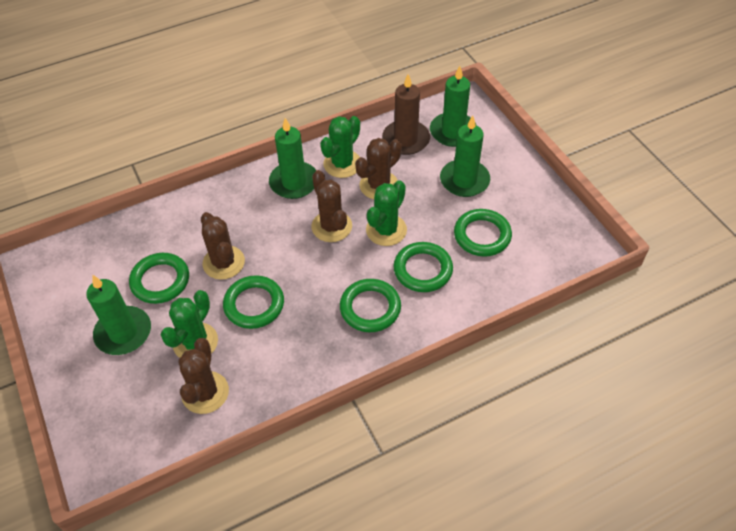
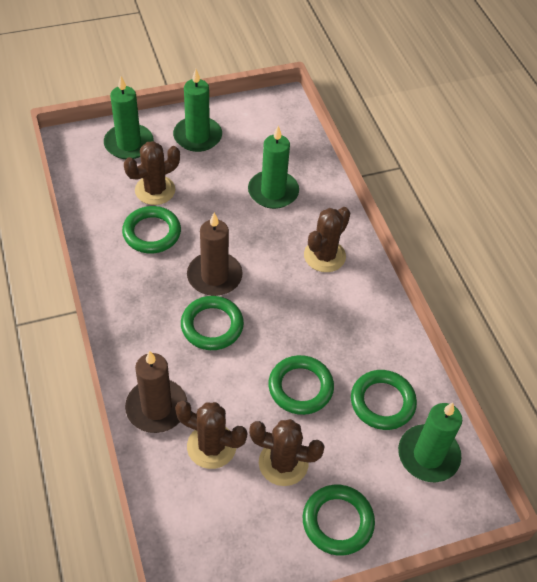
brown candle: [382,74,430,155] = 1 -> [125,350,187,433] [187,213,243,296] = 2
green cactus: [160,290,218,358] [320,116,360,178] [366,180,407,246] = 3 -> none = 0

